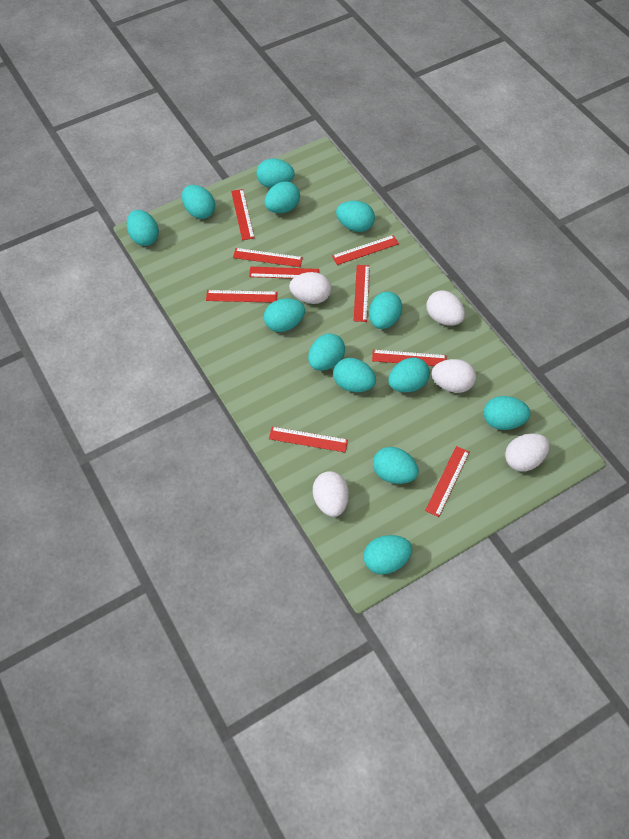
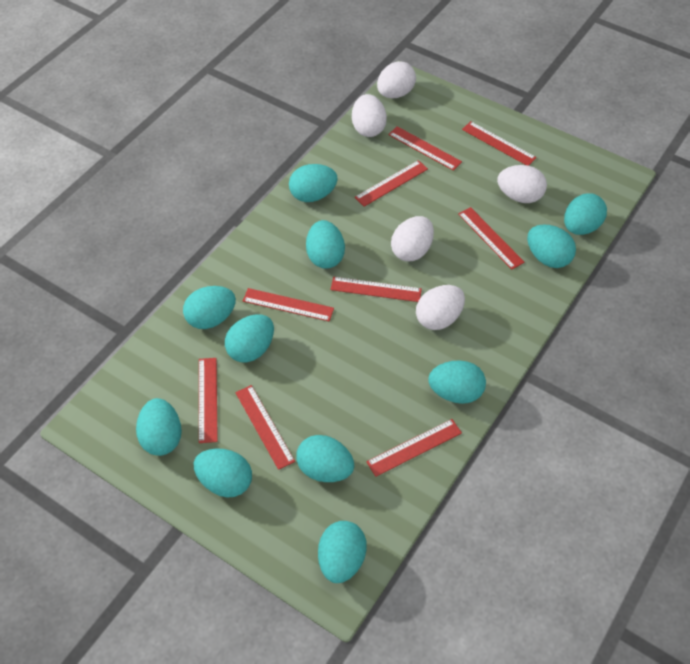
turquoise egg: [127,210,159,246] [182,185,215,219] [256,159,295,188] [264,181,300,213] [264,298,305,332] [308,333,345,371] [333,358,376,392] [336,201,375,232] [363,535,412,575] [369,292,402,329] [373,447,419,484] [388,357,430,392] [484,396,531,430] = 13 -> [136,398,182,456] [183,286,236,329] [193,448,252,498] [225,314,274,363] [289,164,338,202] [296,435,354,482] [306,220,345,269] [318,521,367,583] [428,360,486,404] [527,224,576,268] [564,193,607,235] = 11

